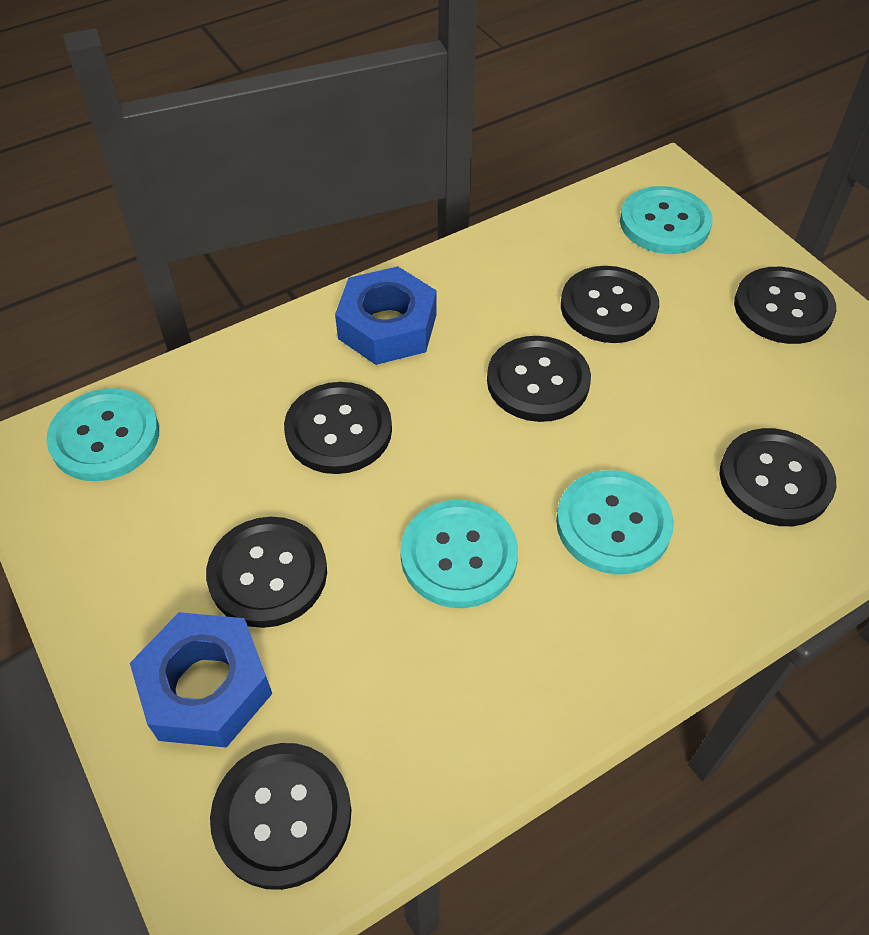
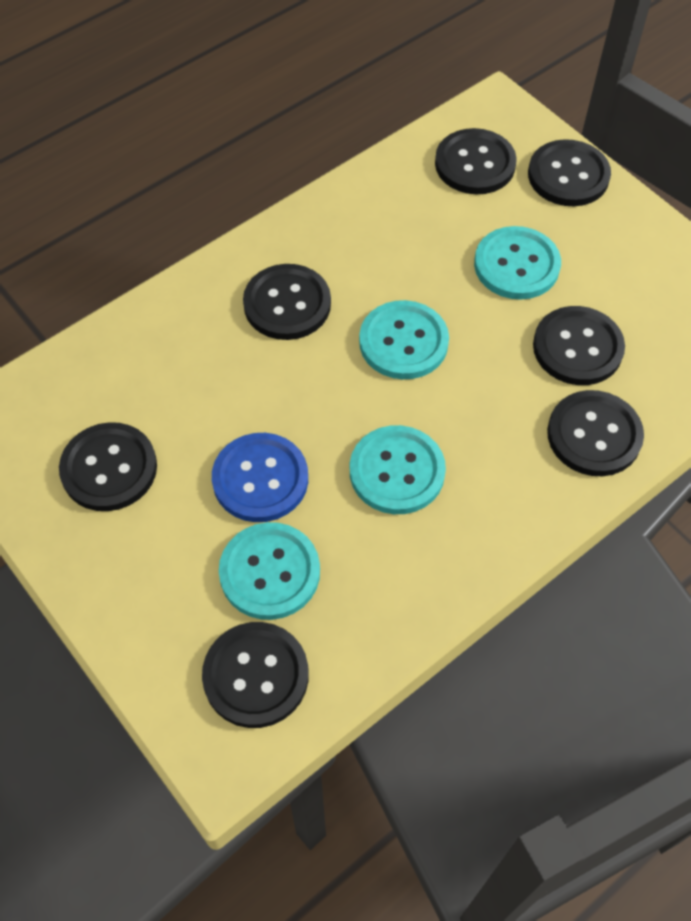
blue button: none = 0 -> [212,433,308,522] = 1
blue nut: [130,612,272,748] [335,266,437,365] = 2 -> none = 0

